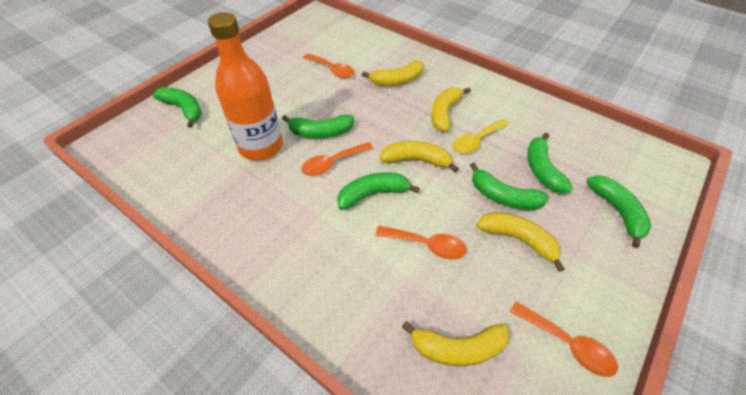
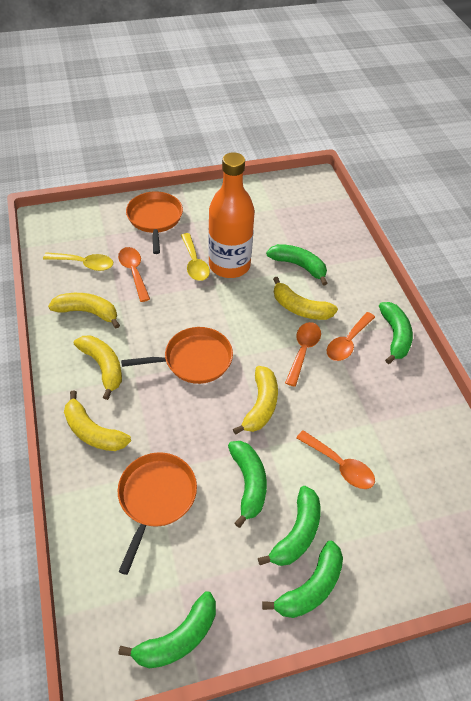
orange pan: none = 0 -> [118,452,197,575] [121,327,233,384] [126,191,183,254] = 3
yellow spoon: [452,119,509,154] = 1 -> [43,252,113,271] [181,233,210,281] = 2

